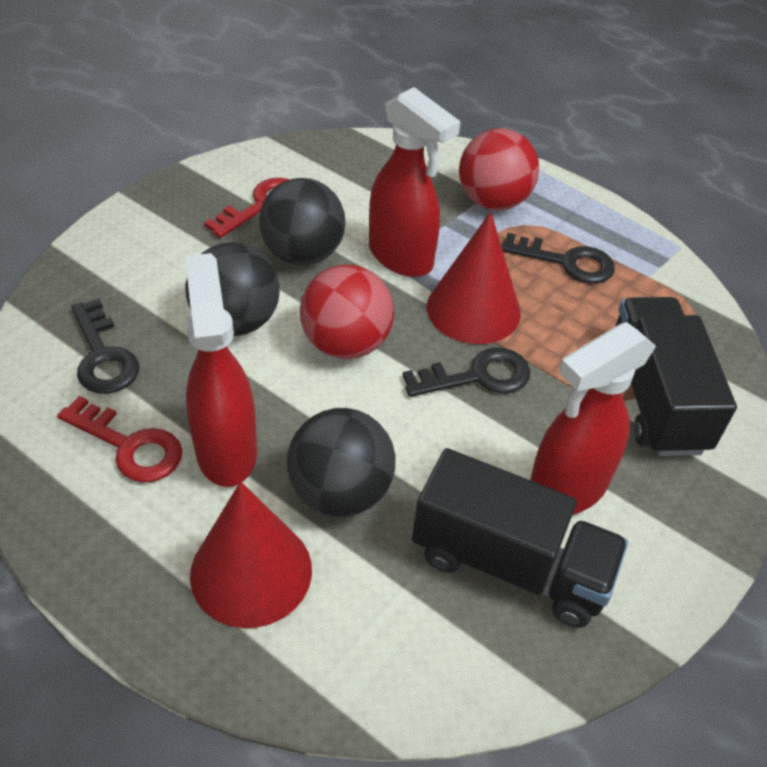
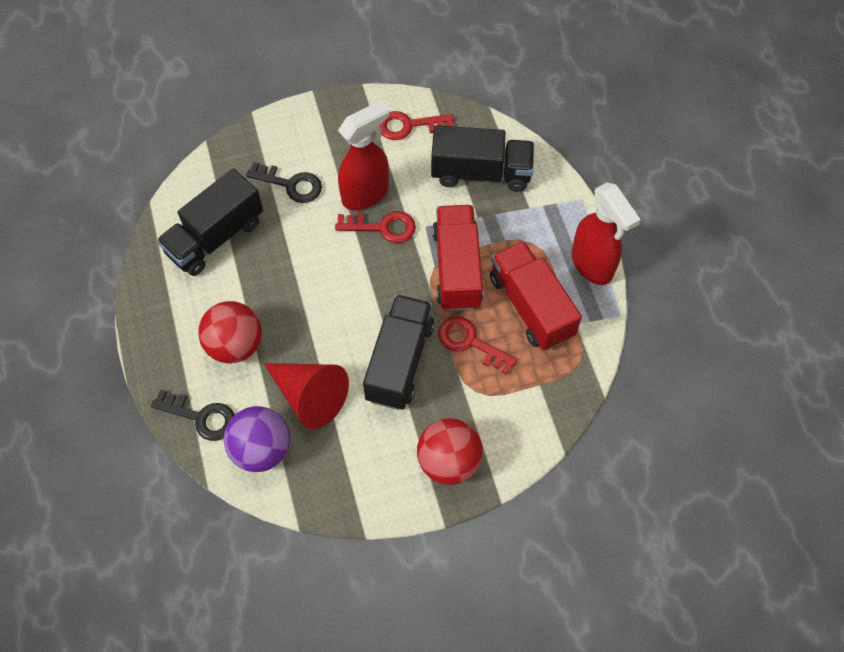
black ball: [185,242,280,336] [259,178,345,266] [287,408,395,517] = 3 -> none = 0
black key: [71,299,139,394] [403,347,531,397] [501,233,615,284] = 3 -> [151,390,235,441] [246,162,322,203] = 2
black truck: [412,448,628,628] [615,297,737,456] = 2 -> [157,168,263,276] [363,294,434,410] [431,125,534,192] = 3
purple ball: none = 0 -> [224,406,290,472] = 1
red cone: [190,481,312,628] [427,212,521,344] = 2 -> [264,363,349,429] = 1
red key: [57,396,182,483] [204,178,290,238] = 2 -> [335,211,416,243] [380,111,454,140] [438,316,517,375] = 3
red spray bottle: [185,253,257,487] [369,87,461,277] [530,322,656,514] = 3 -> [338,100,390,210] [571,183,641,285] = 2
red truck: none = 0 -> [432,205,483,311] [490,241,582,351] = 2

